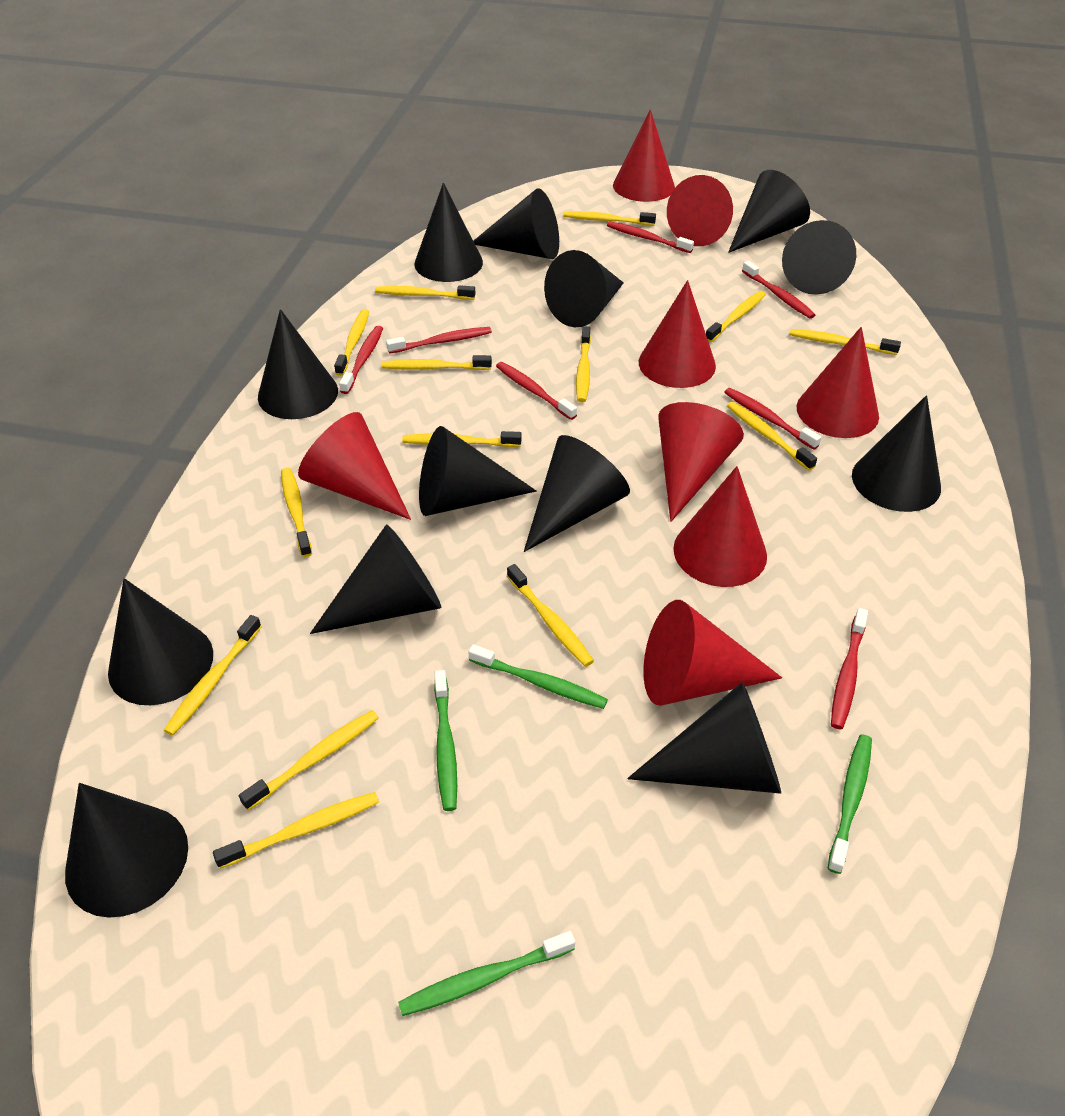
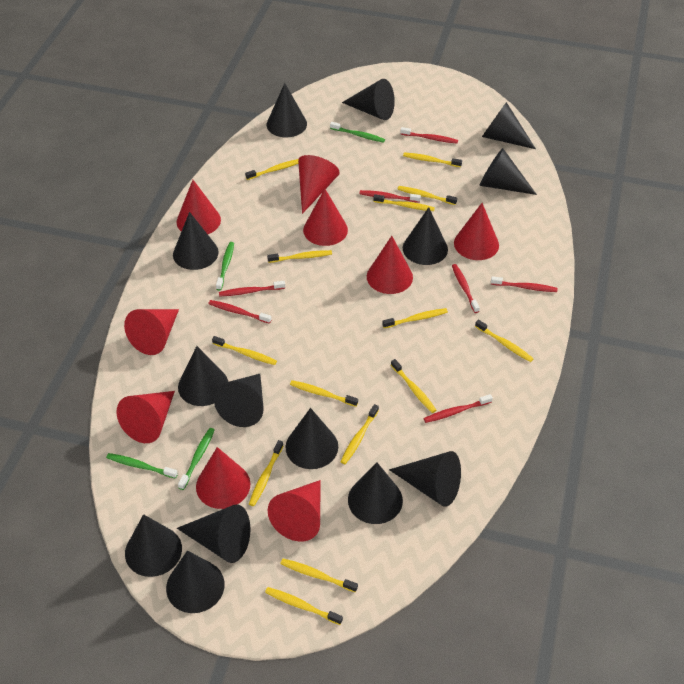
black cone: [65,783,188,918] [108,578,213,705] [258,309,338,419] [310,525,441,634] [414,183,483,282] [419,426,537,516] [473,188,559,259] [524,435,630,552] [544,250,624,327] [627,682,781,794] [728,170,810,253] [782,220,856,295] [852,395,941,512] = 13 -> [125,514,182,577] [166,550,225,613] [173,212,219,270] [177,504,250,563] [178,346,228,406] [214,374,264,427] [267,83,307,137] [285,408,338,469] [342,79,395,120] [348,462,403,524] [389,451,461,507] [403,207,448,265] [480,148,537,195] [482,102,536,149] = 14
red cone: [298,412,411,520] [613,109,675,202] [639,280,716,388] [644,600,782,706] [658,402,744,522] [667,175,733,246] [673,466,767,587] [797,327,879,438] = 8 -> [116,391,175,443] [124,309,179,355] [177,180,221,234] [196,447,250,509] [268,480,321,542] [298,155,340,214] [303,189,348,246] [367,236,413,294] [454,203,499,260] = 9

